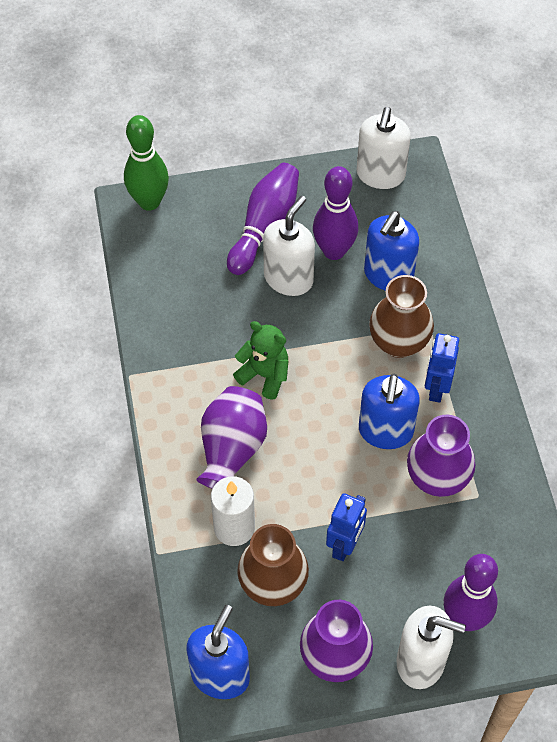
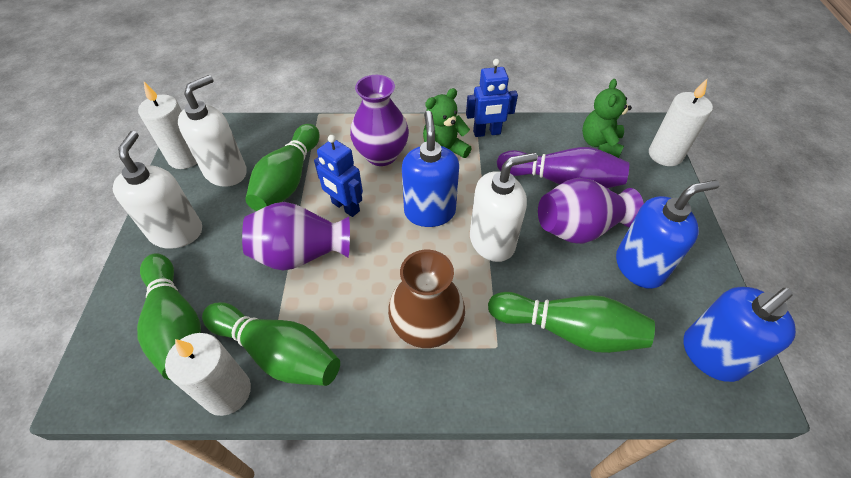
brown vase: [237,524,309,606] [369,275,434,358] = 2 -> [388,250,465,348] = 1
green bowling pin: [124,115,169,211] = 1 -> [137,253,201,380] [202,302,340,386] [245,124,319,211] [488,292,655,353] = 4
green teddy bear: [233,321,288,400] = 1 -> [423,88,472,158] [582,79,632,158] = 2
purple bowling pin: [227,163,299,275] [313,166,358,260] [444,554,498,631] = 3 -> [497,147,629,188] = 1
white candle: [211,476,255,546] = 1 -> [138,82,197,169] [165,333,251,416] [649,79,713,166] = 3

